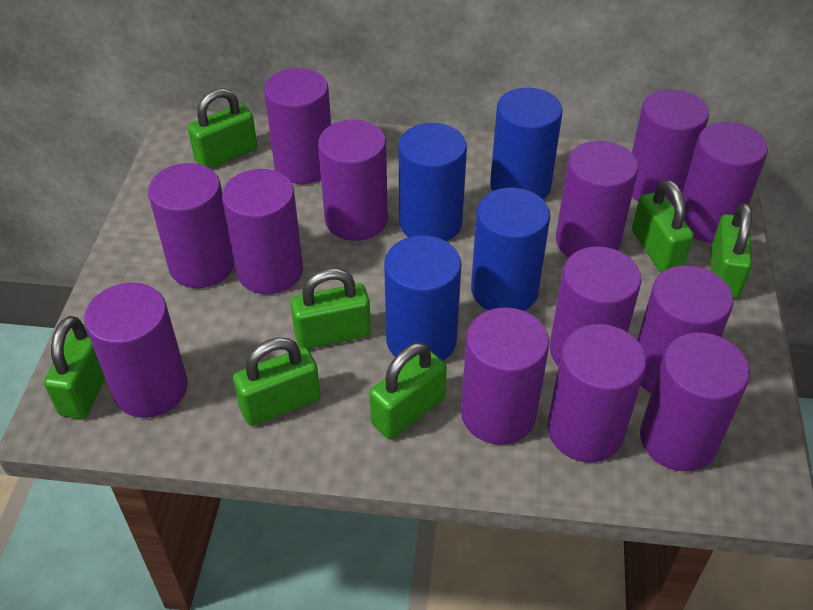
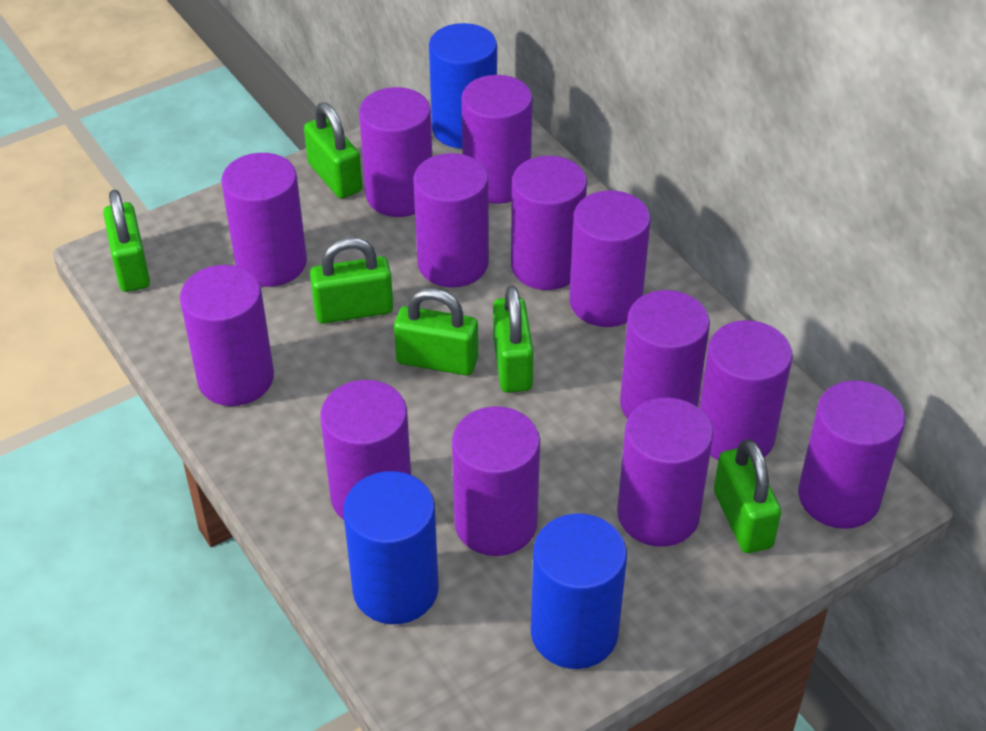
blue cylinder: [384,235,461,361] [399,123,467,241] [471,188,550,311] [490,88,563,199] = 4 -> [343,471,438,624] [429,23,497,149] [531,514,627,669] = 3
green padlock: [44,316,105,419] [188,88,257,168] [233,337,321,426] [290,268,371,349] [369,343,447,439] [632,180,694,273] [711,203,752,299] = 7 -> [103,190,150,292] [304,102,362,199] [310,238,393,324] [394,288,478,376] [493,285,534,393] [714,439,781,553] = 6

